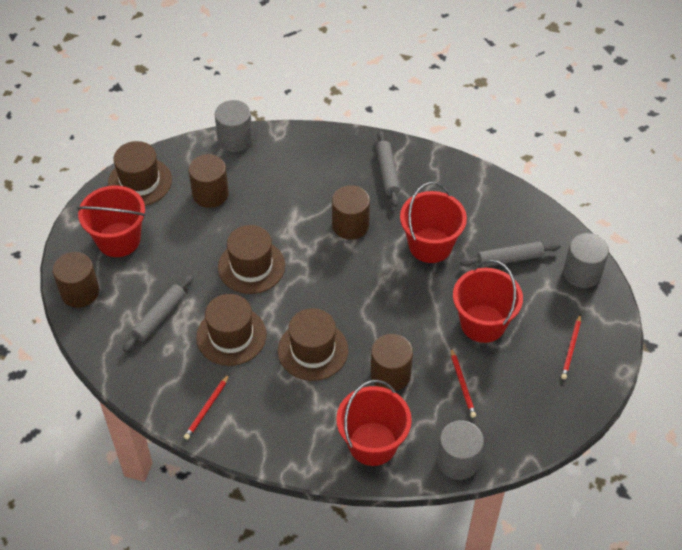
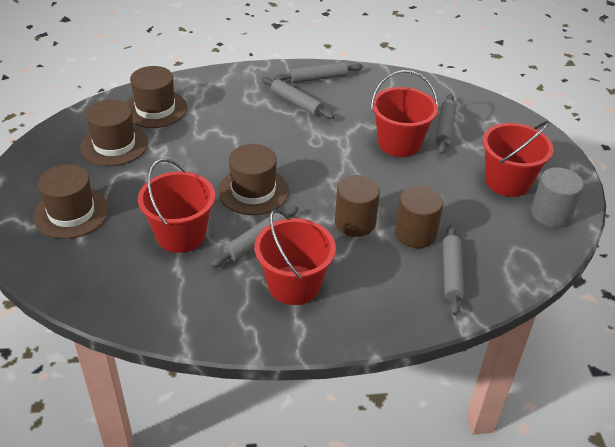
brown cylinder: [53,252,99,308] [188,154,229,208] [332,185,370,240] [370,334,413,391] = 4 -> [335,175,380,237] [395,186,443,248] = 2
grey cylinder: [215,100,253,152] [437,420,484,480] [563,233,609,288] = 3 -> [531,167,584,228] = 1
grey rolling pin: [123,275,193,352] [376,131,400,207] [460,241,561,268] = 3 -> [210,206,299,268] [262,77,334,119] [274,62,363,83] [436,94,456,154] [443,224,464,315] = 5
red pencil: [184,374,229,440] [451,348,476,418] [561,314,581,380] = 3 -> none = 0

